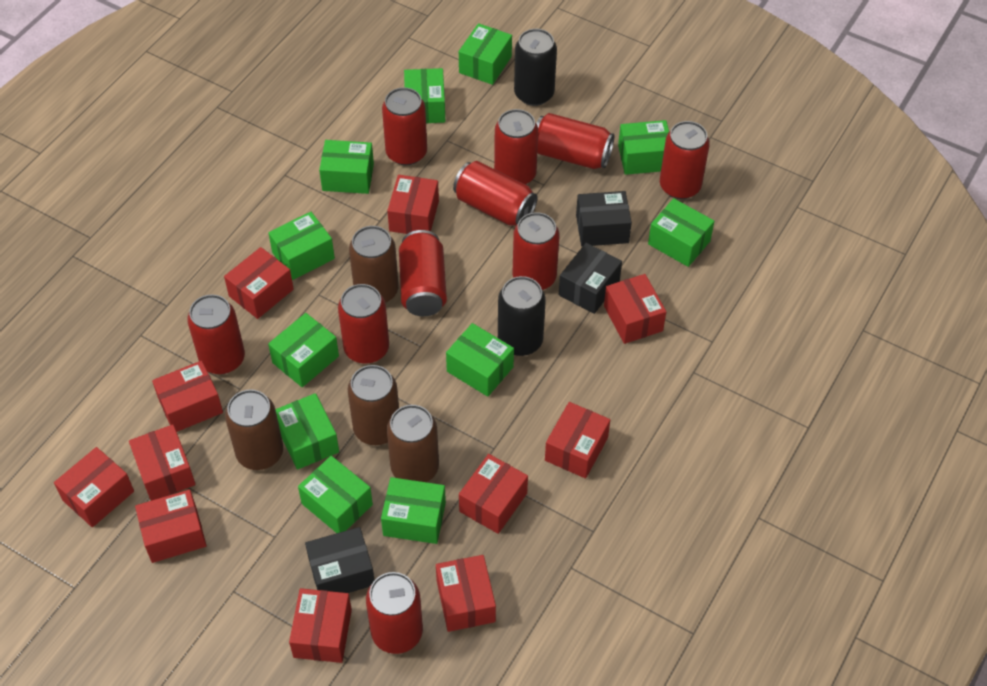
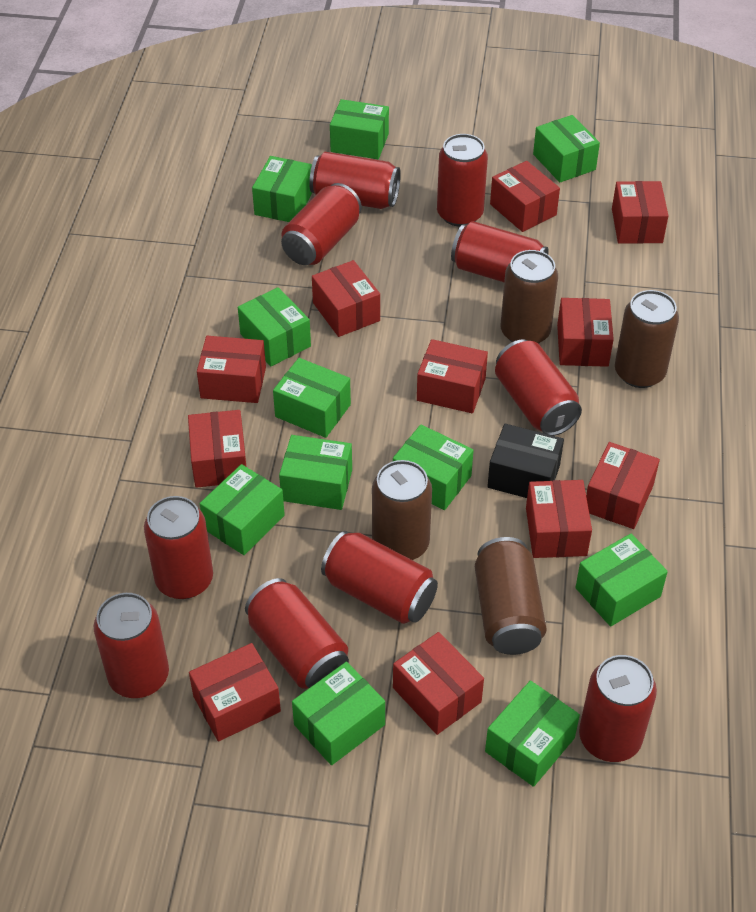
black box: [305,527,375,593] [559,243,622,314] [576,191,632,247] = 3 -> [487,424,564,498] = 1
black can: [498,276,546,356] [514,29,557,106] = 2 -> none = 0

